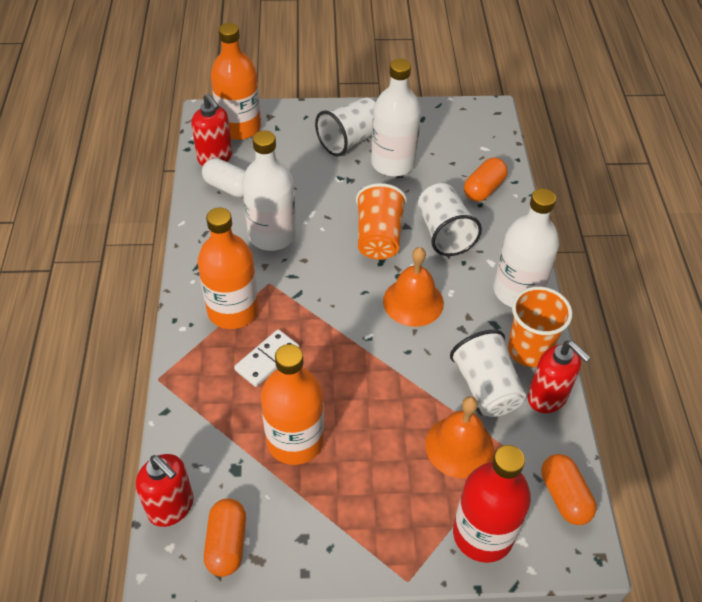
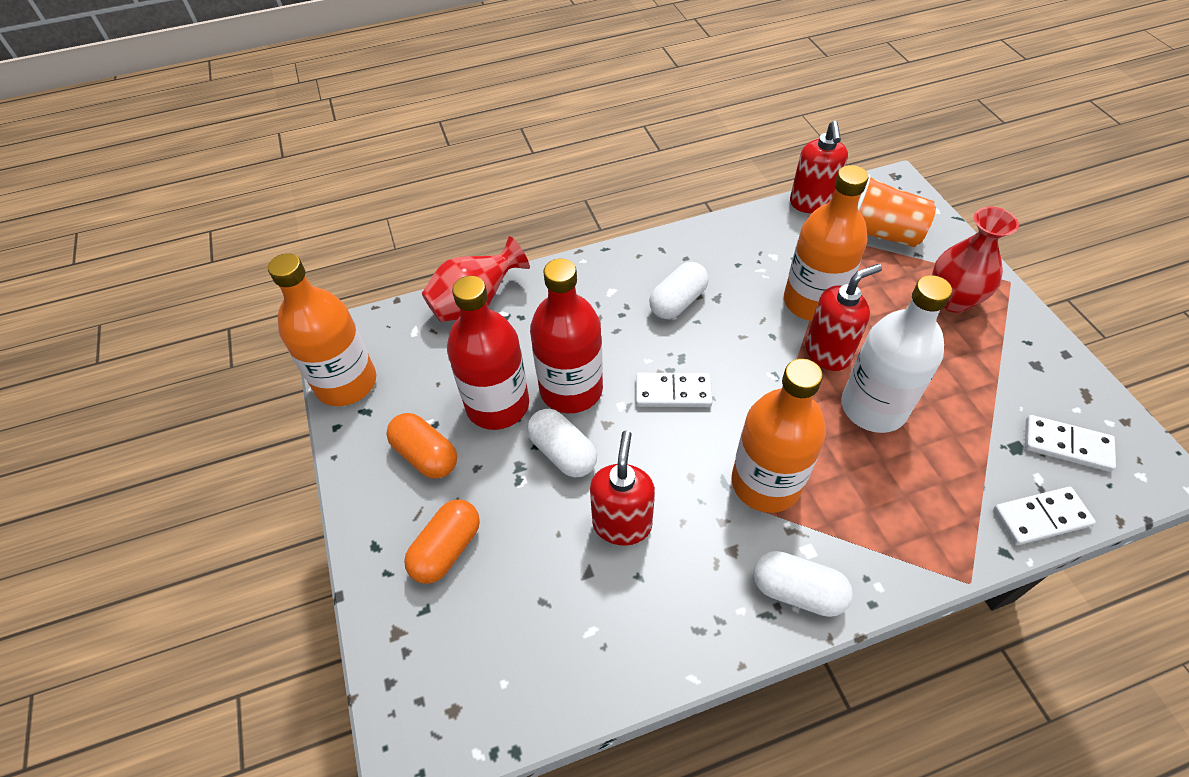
orange bell: [383,247,444,327] [425,396,494,478] = 2 -> none = 0
orange capsule: [204,498,246,577] [464,157,508,202] [541,454,597,525] = 3 -> [386,413,457,479] [404,499,480,584] = 2
orange cup: [356,183,407,260] [508,287,572,367] = 2 -> [858,174,936,247] = 1
red bottle: [453,445,531,563] = 1 -> [447,276,529,430] [530,259,603,413] = 2
red vase: none = 0 -> [422,236,530,322] [932,207,1019,313] = 2
white bottle: [242,130,296,251] [371,59,421,176] [494,188,559,307] = 3 -> [841,275,952,433] = 1
white capsule: [202,158,246,197] = 1 -> [527,409,597,478] [649,262,709,319] [753,551,853,617] = 3
white cup: [315,98,375,157] [418,183,482,256] [450,330,526,417] = 3 -> none = 0
white domino: [234,329,299,387] = 1 -> [636,373,712,407] [993,487,1096,545] [1025,415,1116,472] = 3

